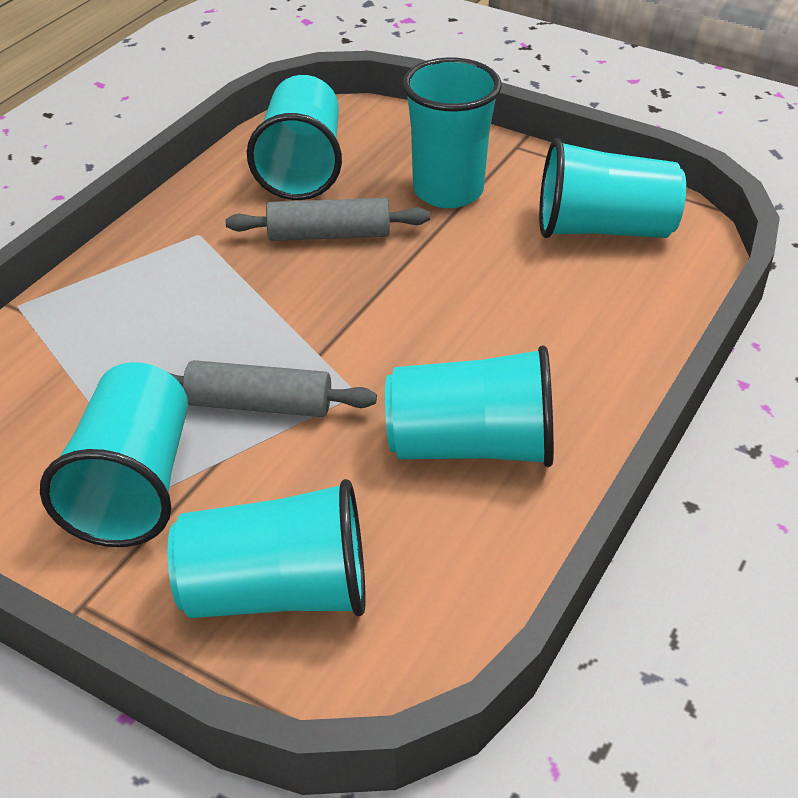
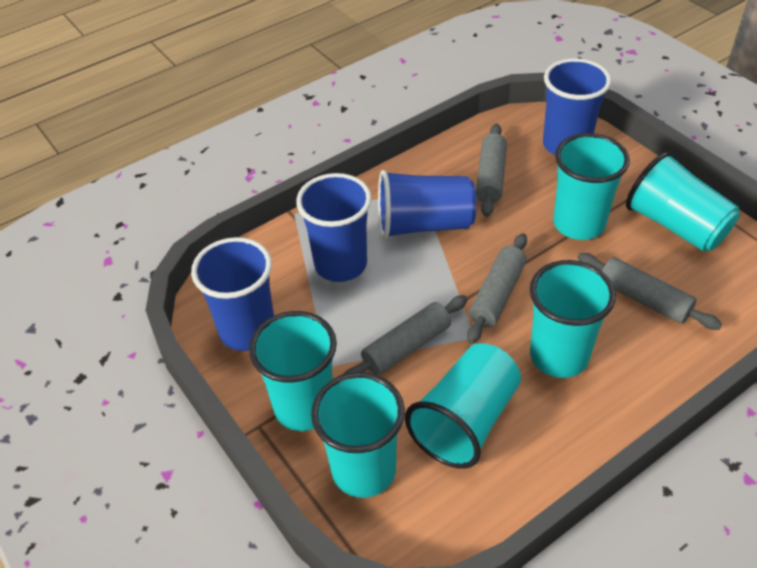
blue cup: none = 0 -> [191,237,274,351] [296,173,372,282] [378,170,477,239] [543,58,611,155] = 4
grey rolling pin: [169,360,377,417] [226,198,430,241] = 2 -> [344,295,468,375] [467,233,527,344] [476,124,507,217] [577,253,722,330] = 4

